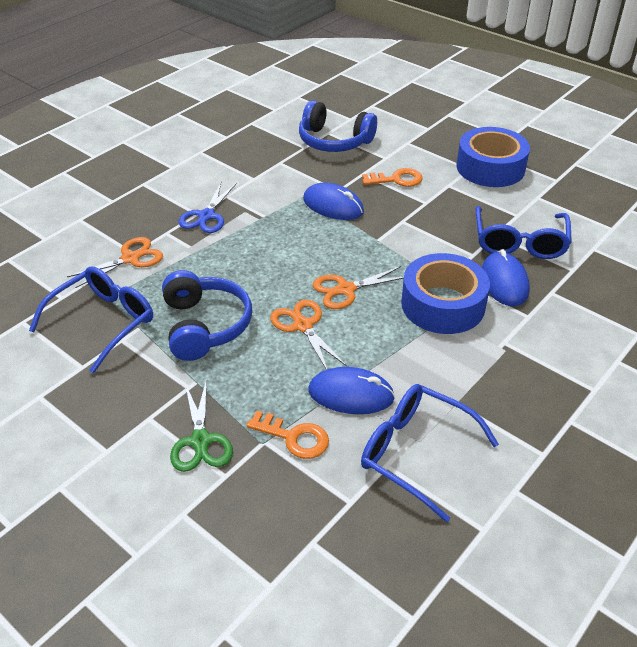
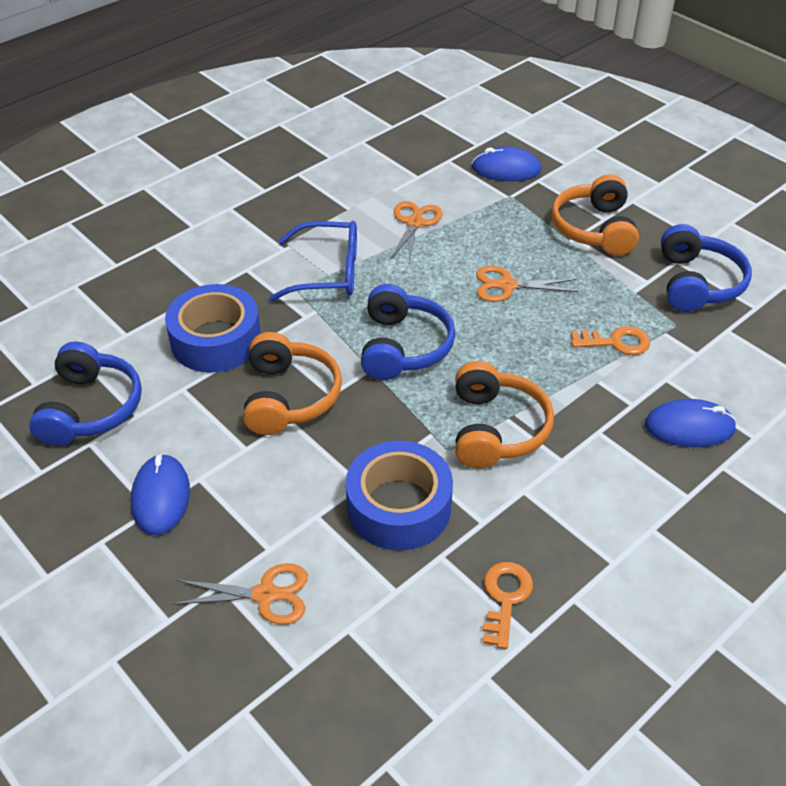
blue glasses: [29,267,153,373] [361,384,499,522] [475,206,572,259] = 3 -> [269,221,357,301] = 1
blue headphones: [162,270,252,361] [299,101,377,152] = 2 -> [29,341,142,446] [361,284,455,380] [661,224,752,312] = 3
blue scissors: [179,183,237,233] = 1 -> none = 0
green scissors: [170,379,233,472] = 1 -> none = 0
orange headphones: none = 0 -> [243,332,342,435] [455,361,554,468] [551,174,639,256] = 3

